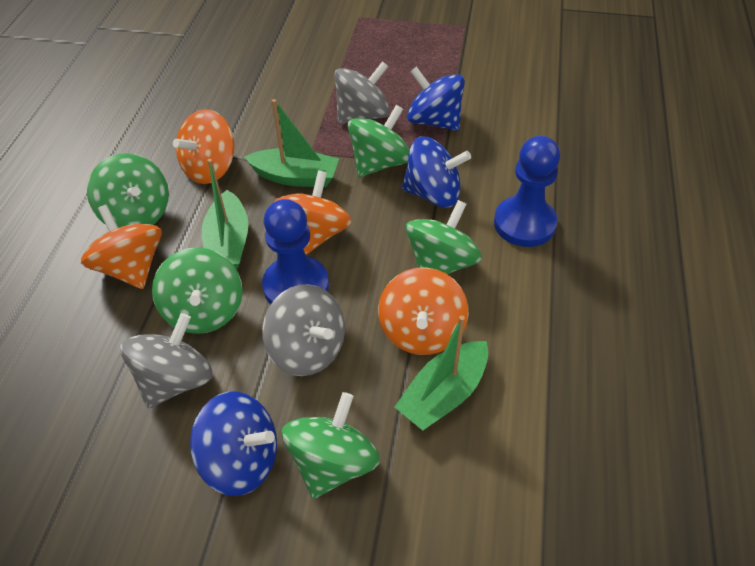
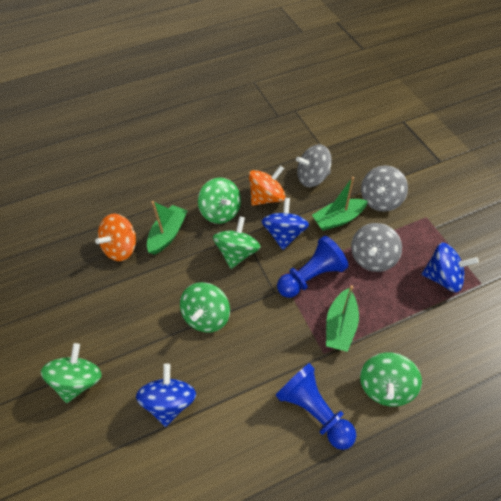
orange spinning top: [81,204,162,289] [173,109,234,184] [273,170,352,255] [378,267,468,355] = 4 -> [95,214,136,261] [249,166,286,206] = 2

